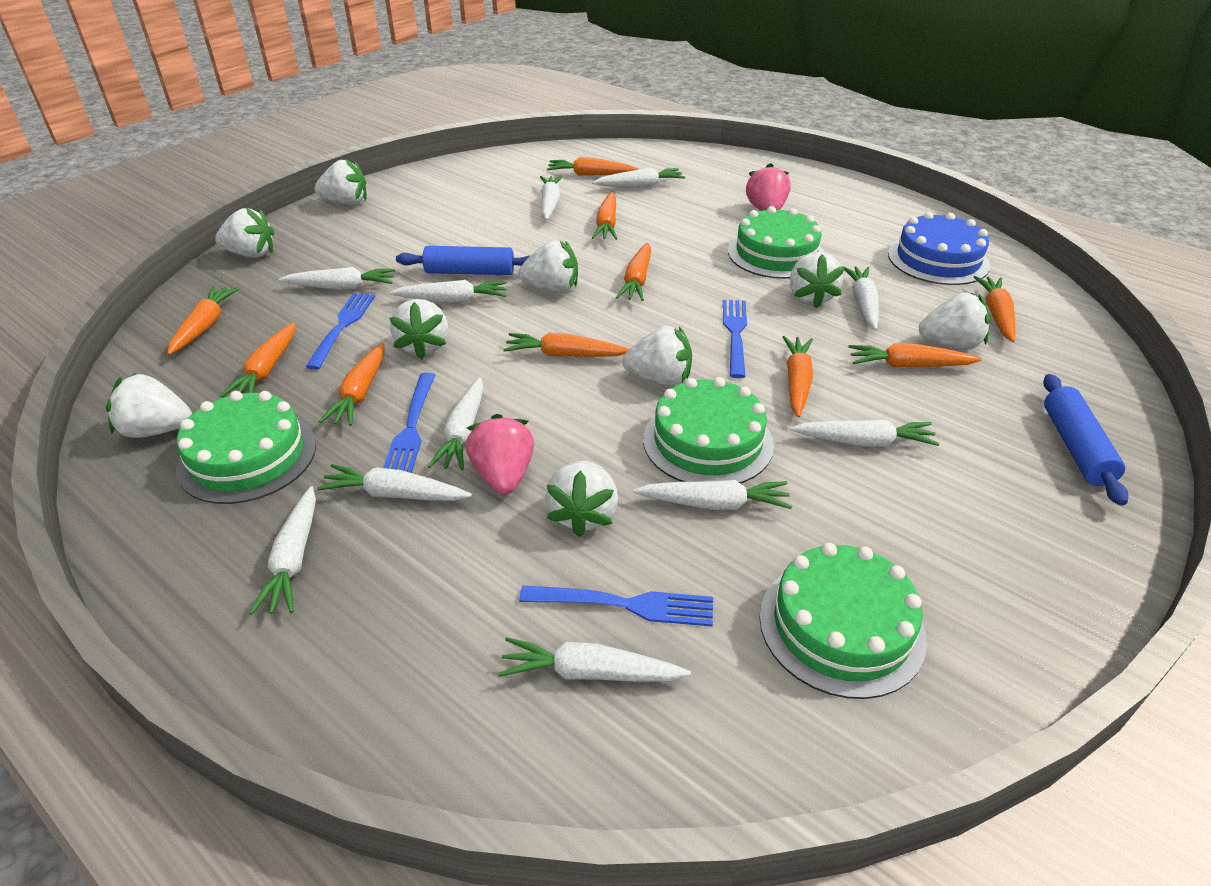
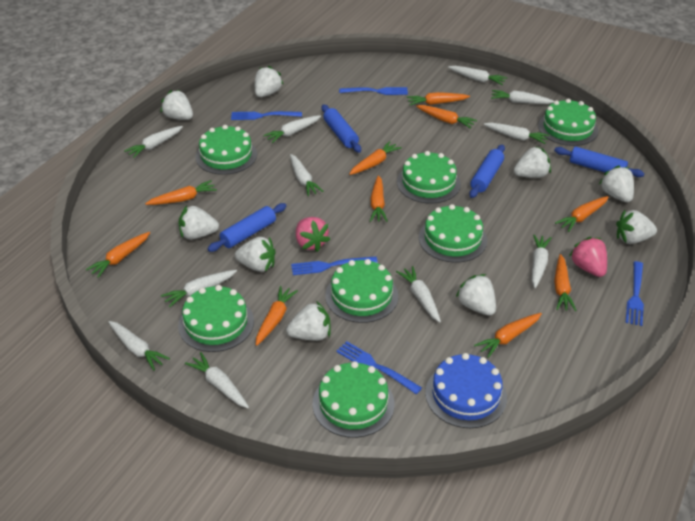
blue fork: [305,293,375,370] [383,373,436,473] [519,585,713,627] [723,300,747,378] = 4 -> [231,111,302,120] [291,257,378,275] [336,341,422,394] [339,87,408,95] [626,261,644,326] = 5
blue rolling pin: [396,246,531,275] [1043,374,1128,506] = 2 -> [208,203,286,252] [322,105,361,153] [469,145,505,198] [554,147,644,177] = 4
green cake: [176,391,316,504] [643,377,774,484] [728,206,825,279] [759,543,927,699] = 4 -> [178,285,254,352] [195,125,257,175] [312,361,395,438] [325,259,398,323] [397,151,461,203] [419,204,487,263] [538,99,598,146] = 7

